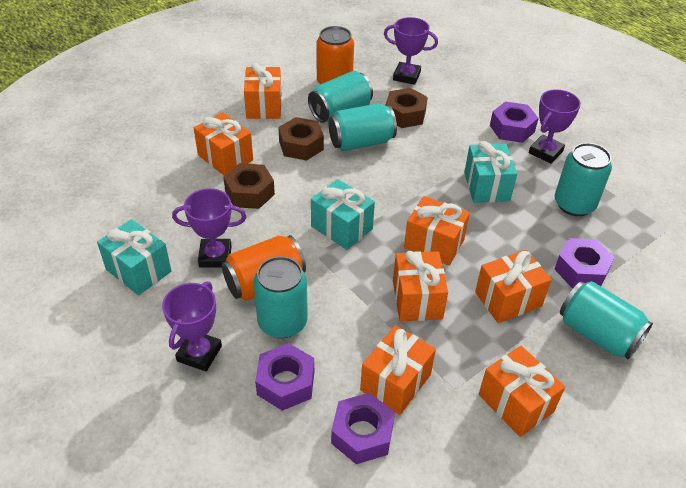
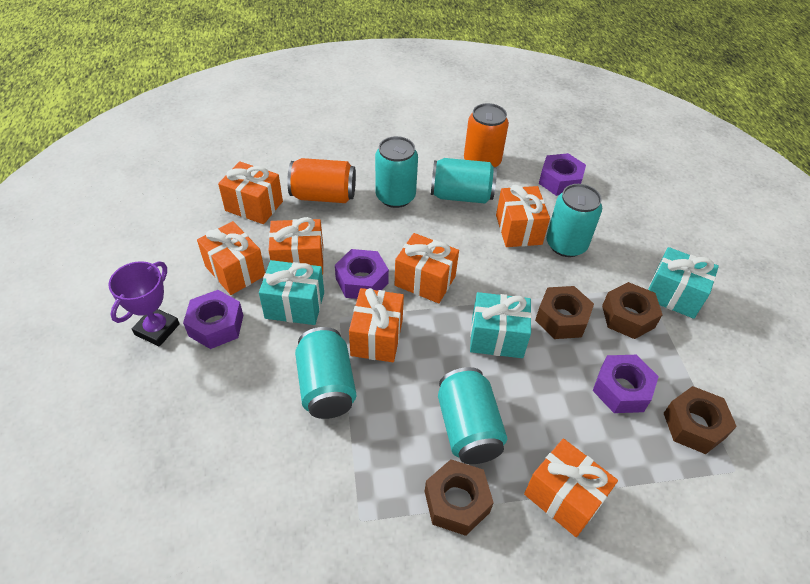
brown nut: [223,163,275,209] [278,117,324,161] [386,88,428,128] = 3 -> [425,459,494,536] [535,286,594,339] [602,282,663,339] [664,386,737,454] = 4
purple trophy: [162,281,222,372] [172,188,246,268] [384,17,438,85] [529,89,581,164] = 4 -> [108,261,180,347] = 1

